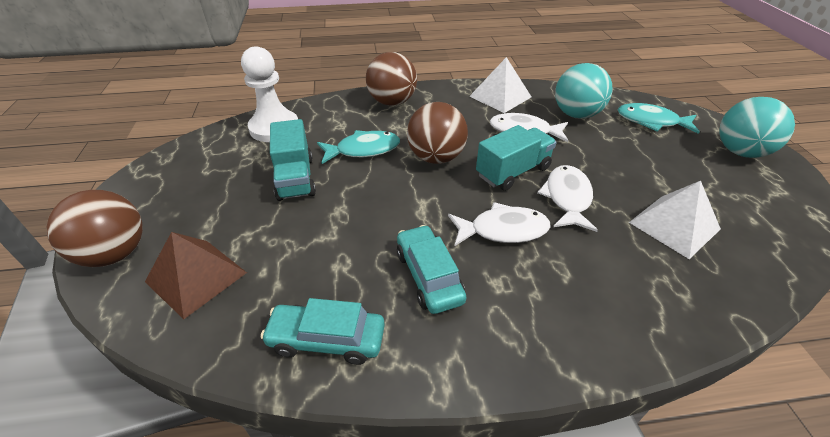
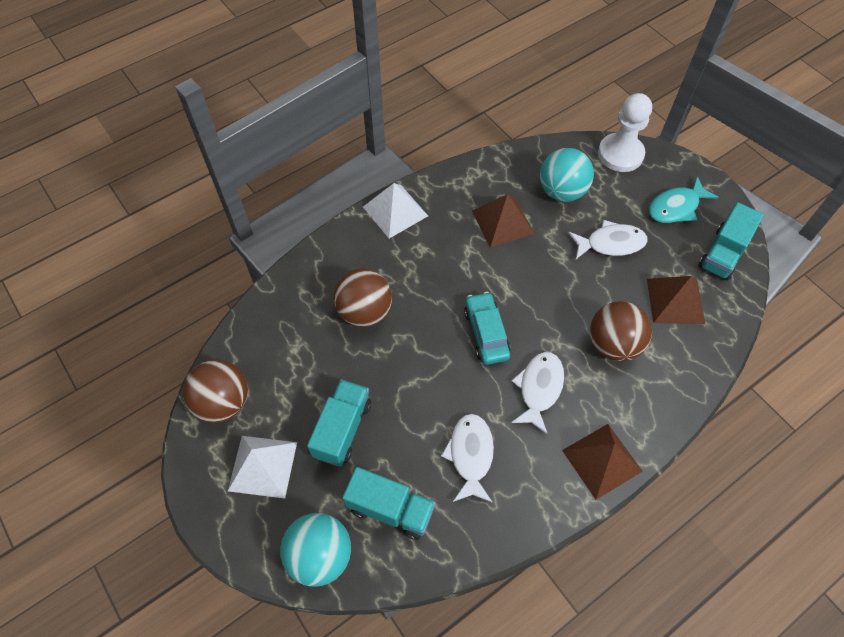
brown pyramid: [145,232,247,319] = 1 -> [472,194,534,248] [562,424,643,500] [647,276,705,324] = 3
turquoise car: [261,298,385,365] [397,225,467,314] = 2 -> [464,292,511,365] = 1
turquoise fish: [317,130,400,164] [617,103,700,134] = 2 -> [649,176,719,223] = 1
turquoise truck: [270,119,316,201] [476,125,557,191] = 2 -> [307,379,371,467] [342,467,435,540] [698,202,764,281] = 3

